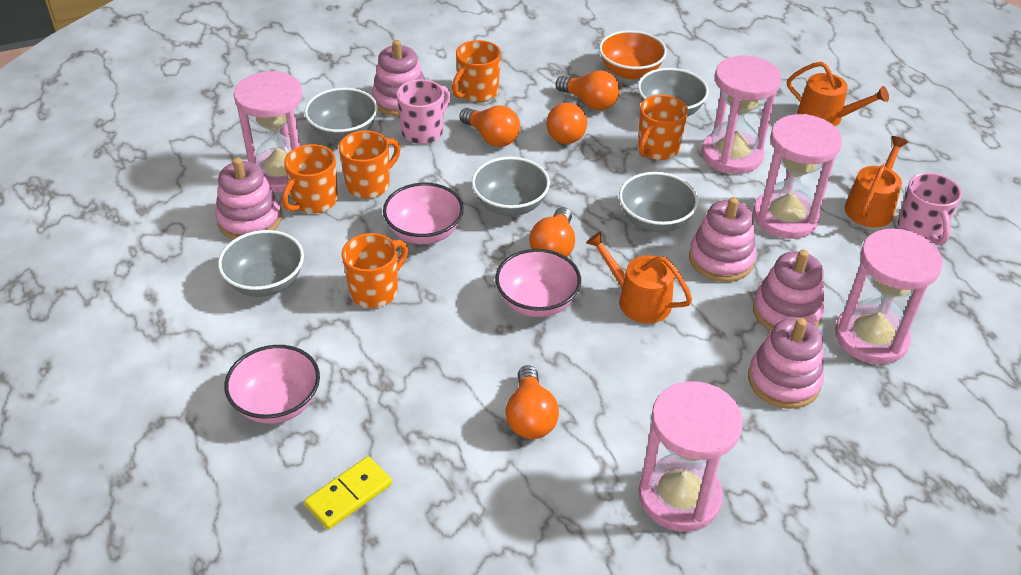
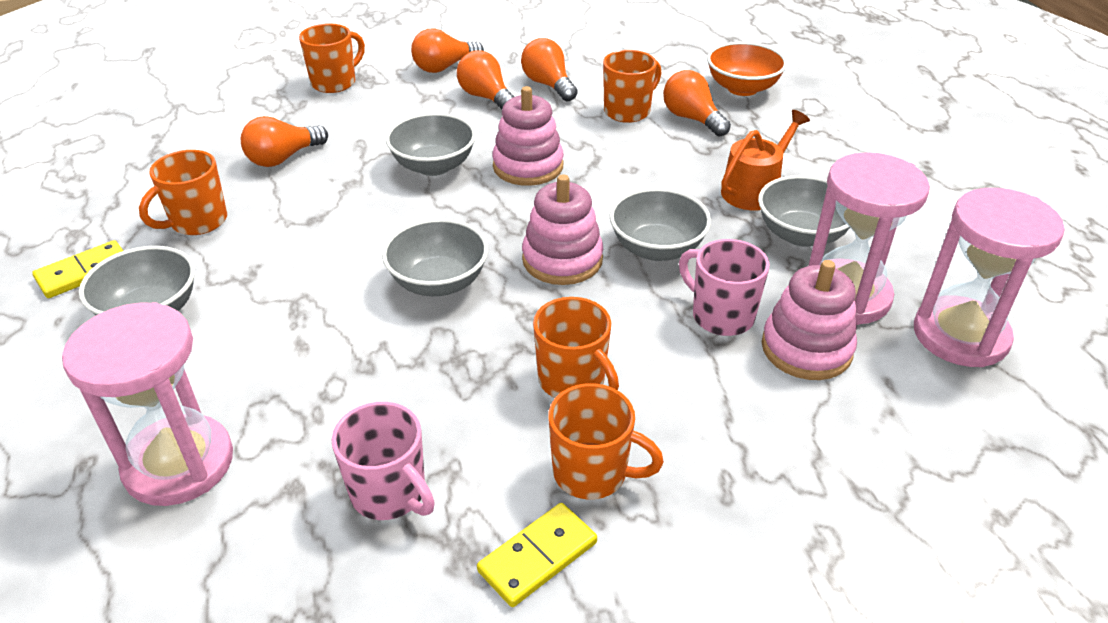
orange watering can: [586,231,692,323] [787,62,889,126] [845,136,908,228] = 3 -> [721,110,810,210] = 1
pink bowl: [224,345,320,424] [383,183,464,244] [495,249,581,317] = 3 -> none = 0
pink hourglass: [234,71,302,193] [638,381,743,531] [702,55,781,174] [753,114,842,239] [835,228,943,364] = 5 -> [62,302,233,506] [808,152,930,325] [914,188,1065,367] = 3
pink stacking toy: [215,157,282,239] [372,40,425,117] [689,197,756,282] [748,318,824,409] [753,250,825,331] = 5 -> [492,86,564,186] [522,175,603,285] [762,260,857,380] = 3
yellow domino: [304,456,392,530] = 1 -> [32,240,123,298] [477,503,597,607] = 2

